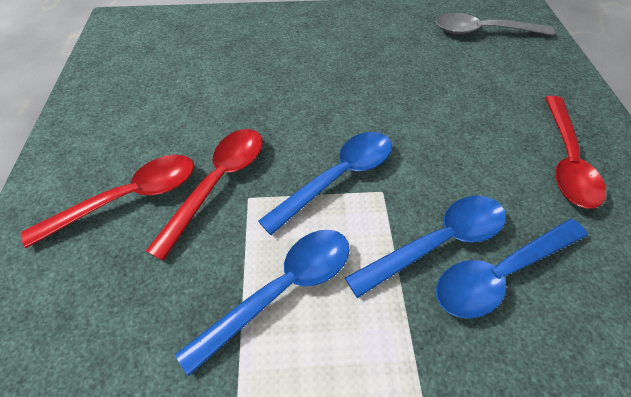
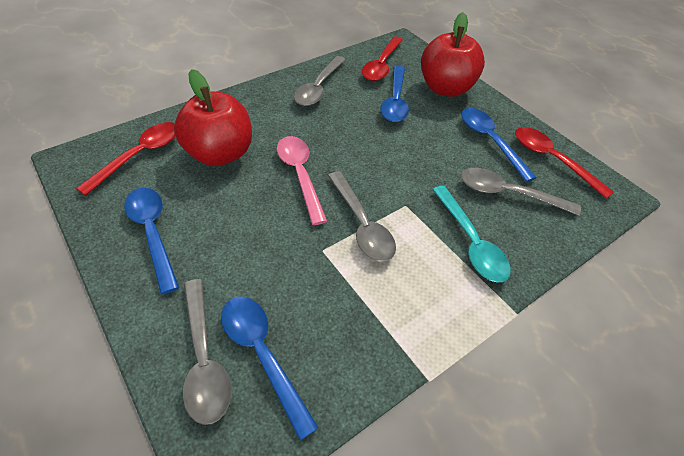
grey spoon: [436,13,555,36] = 1 -> [183,279,232,425] [294,56,346,106] [328,171,396,262] [461,168,581,216] = 4
pink spoon: none = 0 -> [277,136,327,225] = 1
red apple: none = 0 -> [174,69,252,166] [421,12,485,97] = 2
turquoise spoon: none = 0 -> [432,186,511,283] = 1

